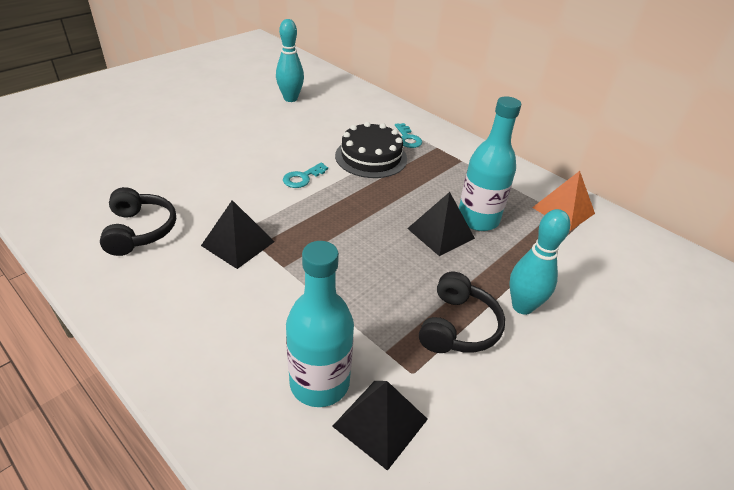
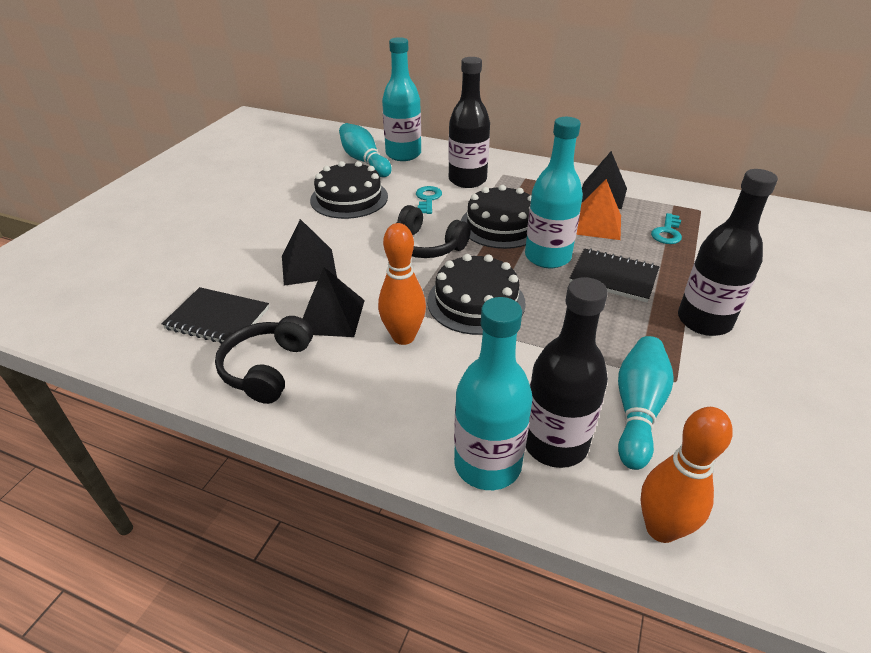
black bottle: none = 0 -> [448,57,490,188] [526,277,608,468] [678,169,778,336] = 3
black cake: [335,122,407,178] = 1 -> [310,161,388,219] [427,254,526,335] [461,185,532,249] = 3
black notebook: none = 0 -> [162,287,269,346] [570,248,659,302] = 2
orange bowling pin: none = 0 -> [378,223,426,345] [640,407,733,543] = 2
turquoise bottle: [286,241,354,407] [459,96,521,231] = 2 -> [382,37,421,161] [454,297,533,490] [525,117,583,268] = 3

